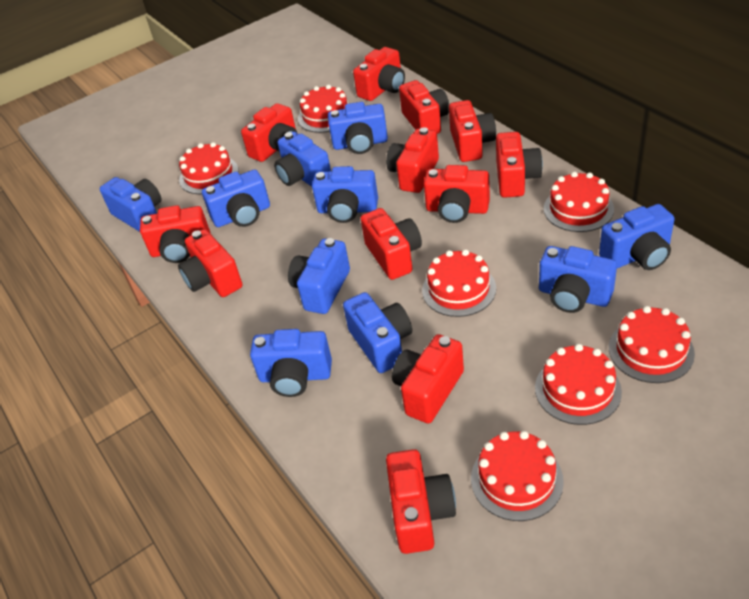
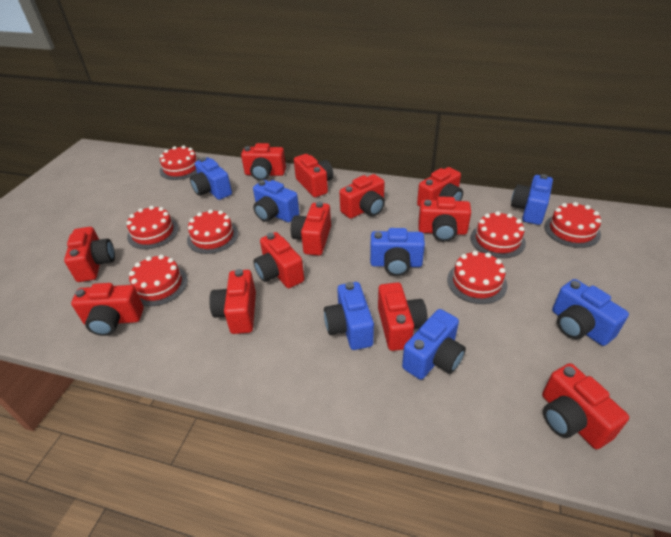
blue camera: [100,177,162,232] [202,170,270,227] [250,329,332,397] [274,132,331,187] [288,238,350,314] [312,166,378,223] [328,102,388,154] [343,292,412,373] [539,246,617,313] [599,204,674,270] = 10 -> [190,157,232,200] [253,180,299,222] [324,282,374,350] [370,228,425,276] [402,309,466,380] [511,174,553,225] [552,279,629,346] = 7

